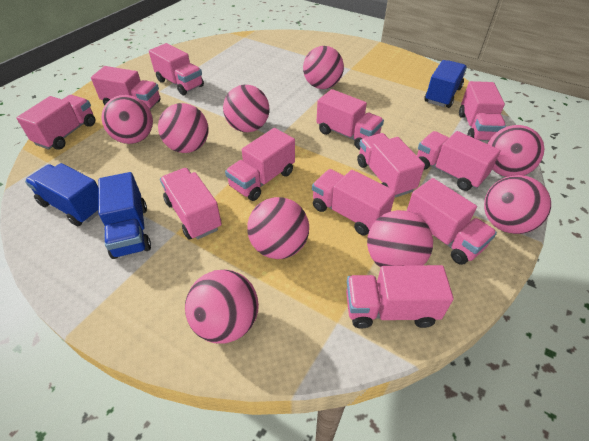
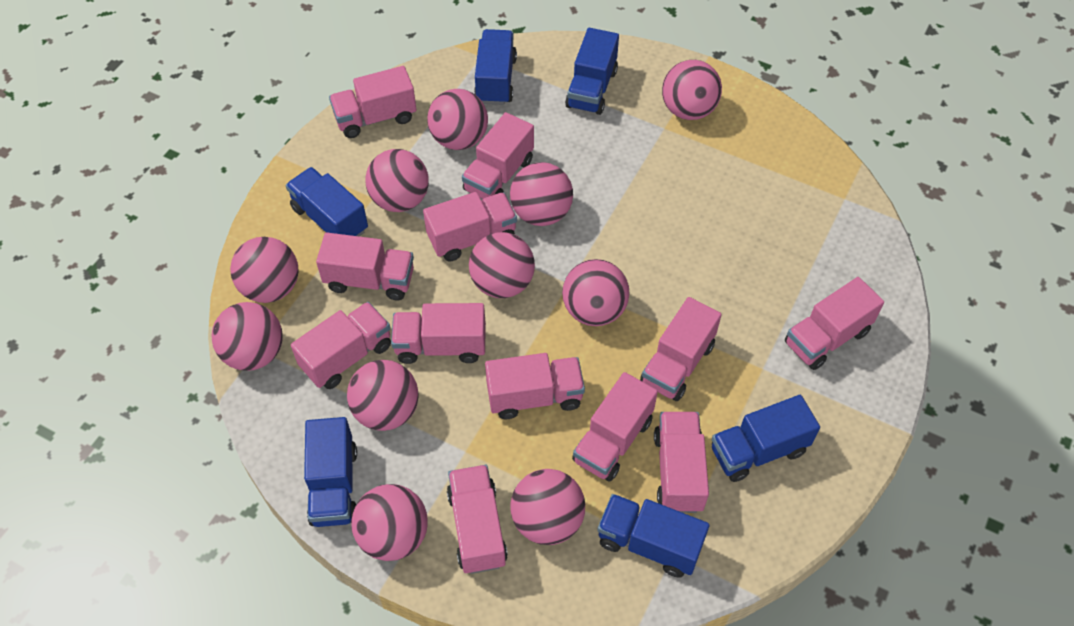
blue truck: [25,163,99,226] [98,172,151,259] [424,60,467,108] = 3 -> [286,167,368,236] [304,417,357,527] [474,29,517,105] [565,28,619,115] [597,494,710,578] [712,395,820,482] = 6
pink ball: [101,95,153,144] [158,103,208,153] [185,270,259,343] [223,85,269,132] [247,197,309,259] [303,46,344,89] [367,210,433,268] [484,175,551,234] [488,125,544,177] = 9 -> [212,302,283,371] [230,237,299,303] [347,360,419,431] [351,484,428,561] [365,149,429,212] [427,89,488,150] [469,232,535,298] [510,162,573,226] [510,469,585,545] [562,259,630,326] [662,60,722,120] = 11

